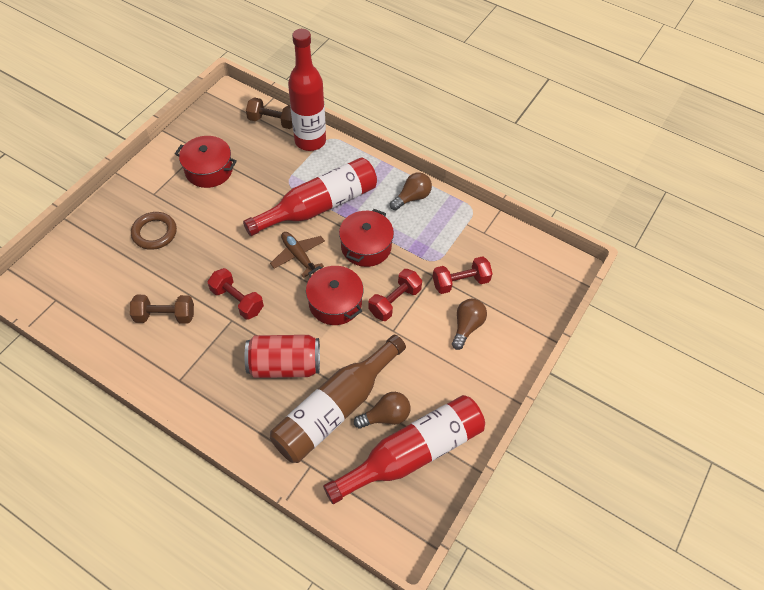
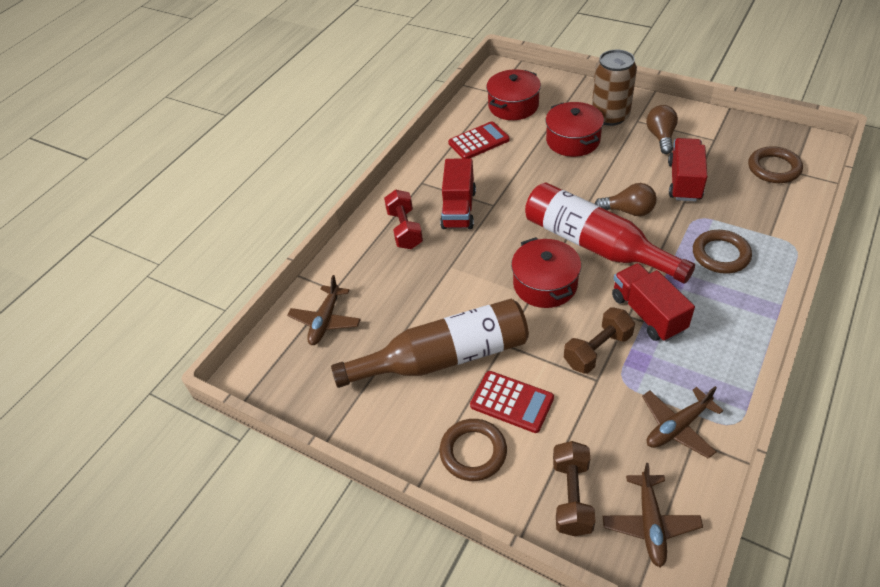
brown can: none = 0 -> [592,50,637,126] = 1
brown light bulb: [354,392,410,429] [390,172,432,210] [452,299,487,350] = 3 -> [595,183,656,216] [646,105,678,154] = 2
brown plane: [270,232,325,278] = 1 -> [287,275,361,345] [602,463,703,567] [642,386,724,459] = 3
brown ring: [131,212,177,250] = 1 -> [439,419,507,481] [693,230,752,274] [748,146,803,183] = 3
red bottle: [243,157,377,236] [288,29,326,151] [323,395,485,504] = 3 -> [525,182,695,284] = 1
red calculator: none = 0 -> [448,121,510,159] [470,371,554,433] = 2
red can: [245,335,320,378] = 1 -> none = 0
red dumbbell: [208,268,264,320] [368,269,422,321] [433,256,493,294] = 3 -> [384,189,423,249] = 1
red truck: none = 0 -> [440,158,476,229] [612,263,695,342] [668,138,707,202] = 3

